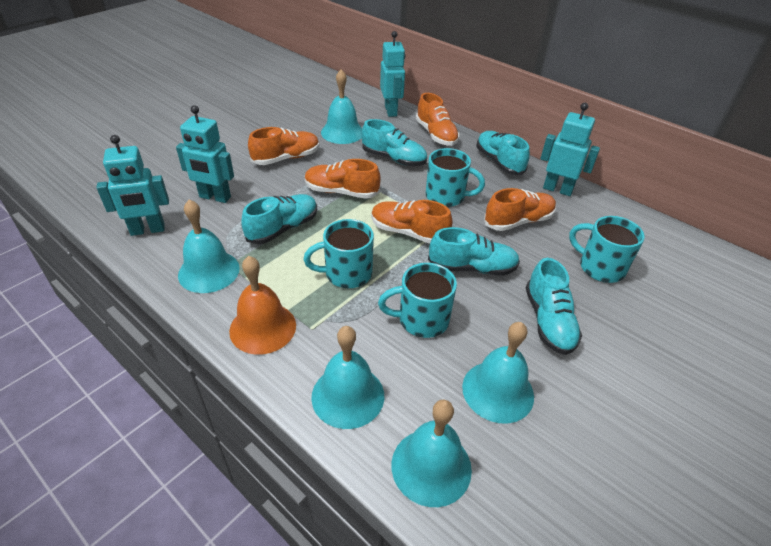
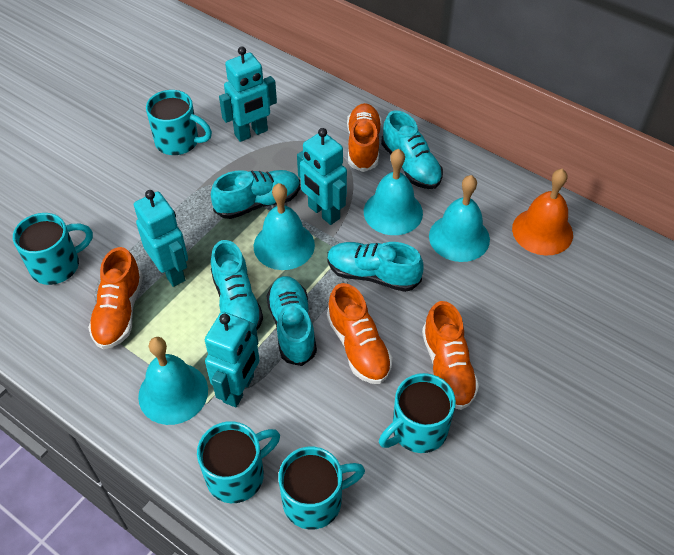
orange shoe: [248,127,319,165] [305,159,380,199] [371,200,453,243] [416,93,459,146] [484,188,556,231] = 5 -> [88,247,143,349] [327,283,393,384] [347,103,382,172] [422,301,479,410] = 4
turquoise bell: [178,199,240,293] [311,326,384,429] [321,70,362,144] [392,400,472,507] [462,322,534,424] = 5 -> [138,337,208,425] [254,183,315,270] [364,149,423,235] [429,175,490,262] = 4
turquoise mug: [304,219,374,288] [378,263,457,338] [426,148,485,207] [569,216,645,283] = 4 -> [13,213,93,285] [146,90,212,155] [197,421,280,503] [278,446,365,530] [379,373,456,453] = 5

